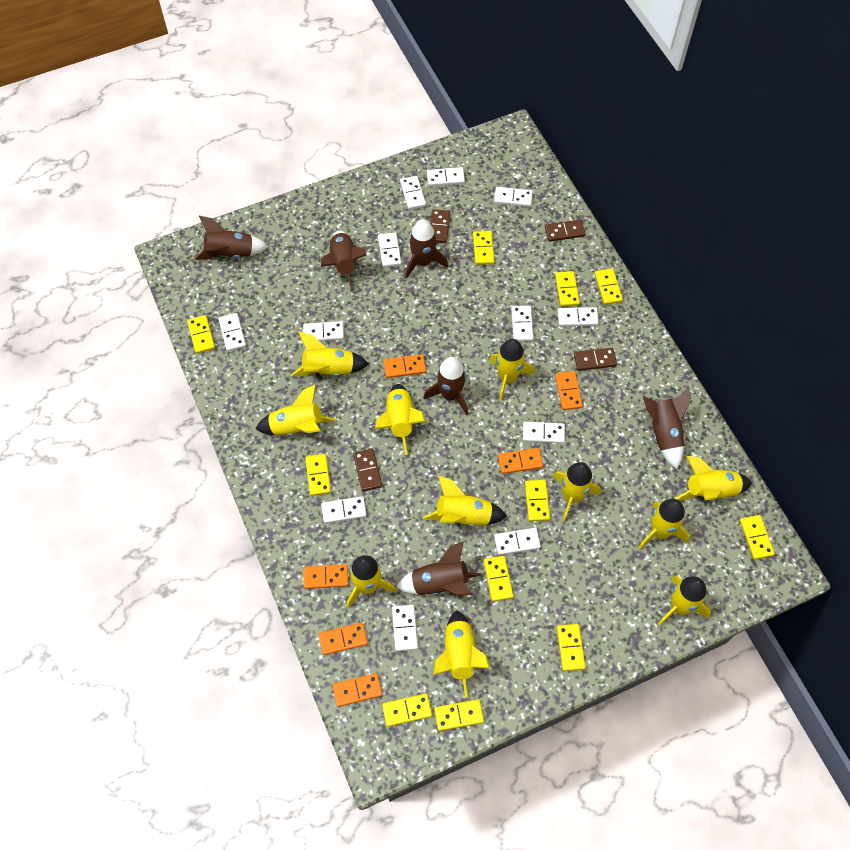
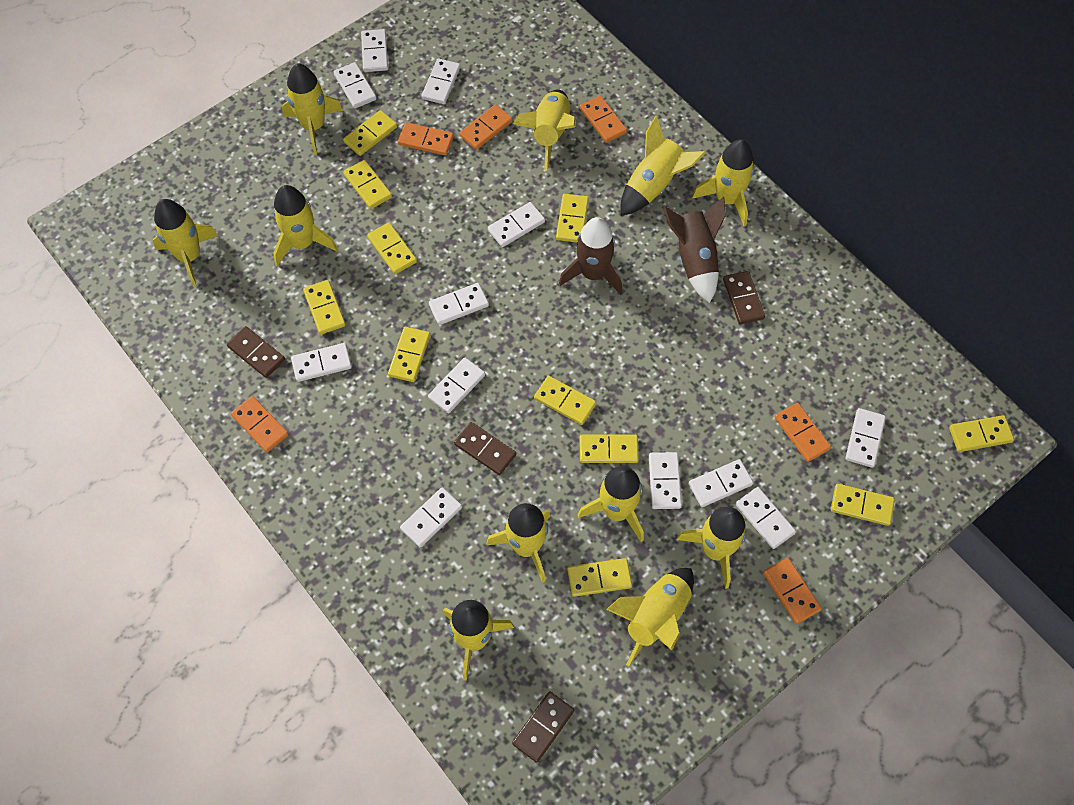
brown rocket: [195,215,268,260] [321,231,367,292] [396,541,481,596] [405,219,448,279] [423,357,468,415] [643,388,690,469] = 6 -> [559,217,623,295] [663,196,726,303] = 2

